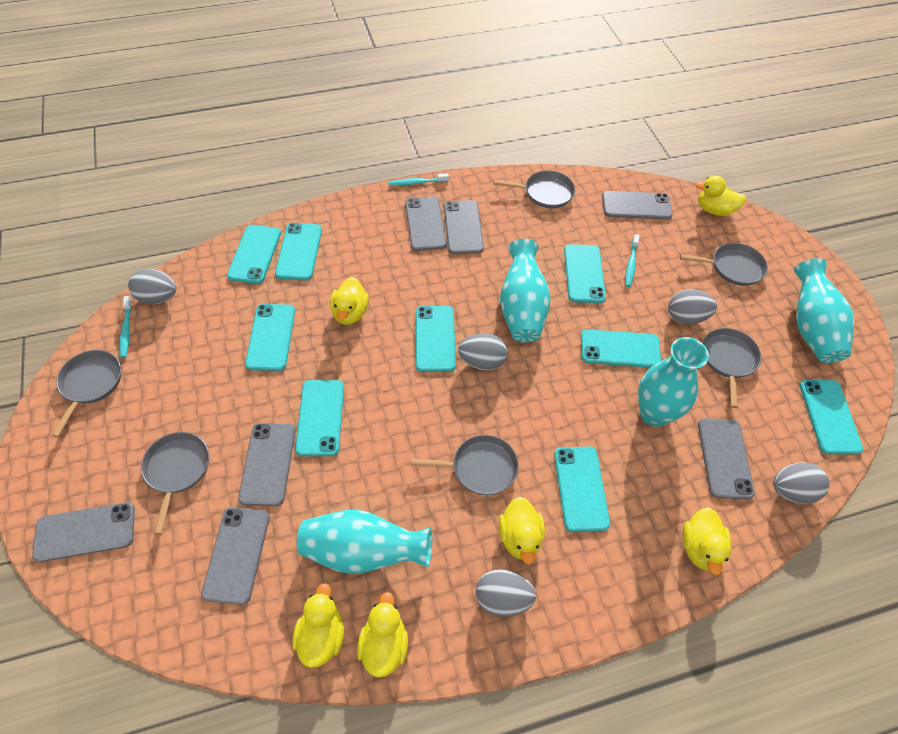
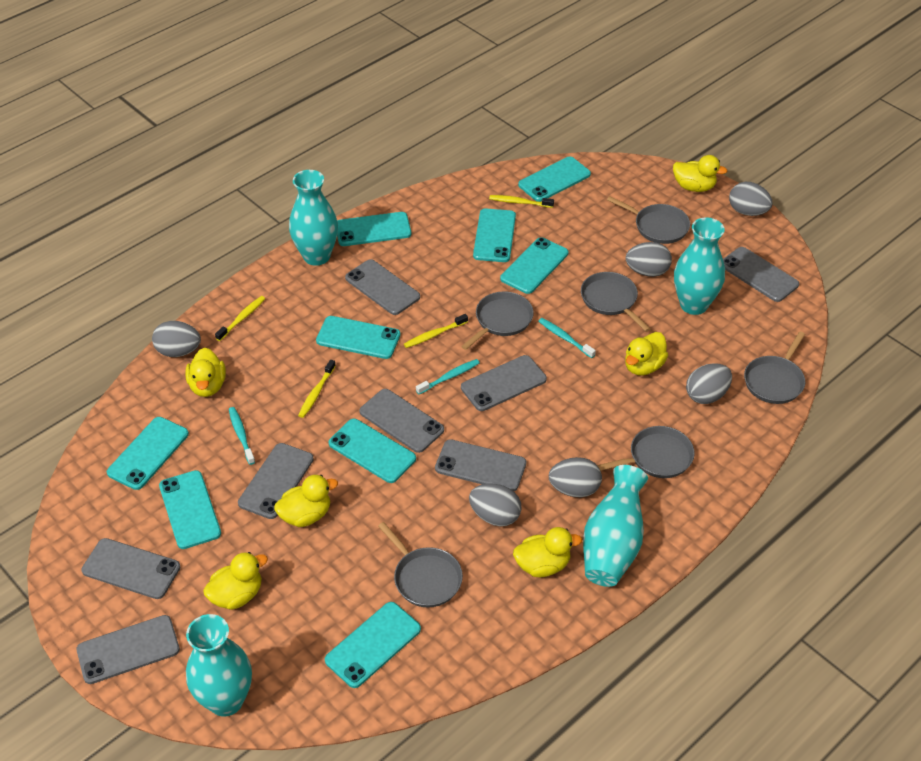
grey egg: [128,269,176,304] [458,333,507,370] [476,569,536,617] [668,289,717,324] [773,462,830,504] = 5 -> [152,321,201,357] [469,483,521,527] [549,457,602,498] [626,242,672,277] [686,363,732,404] [729,182,773,216] = 6
grey phone: [32,502,135,562] [201,507,270,605] [238,423,296,506] [405,196,447,251] [444,200,484,254] [602,191,673,219] [698,418,755,499] = 7 -> [77,615,180,684] [82,538,181,599] [238,443,314,519] [345,259,420,315] [359,389,444,453] [435,439,526,491] [461,355,547,411] [723,247,799,302] = 8
yellow toothbrush: none = 0 -> [215,296,265,341] [298,360,336,418] [404,314,468,348] [489,195,554,208] = 4

